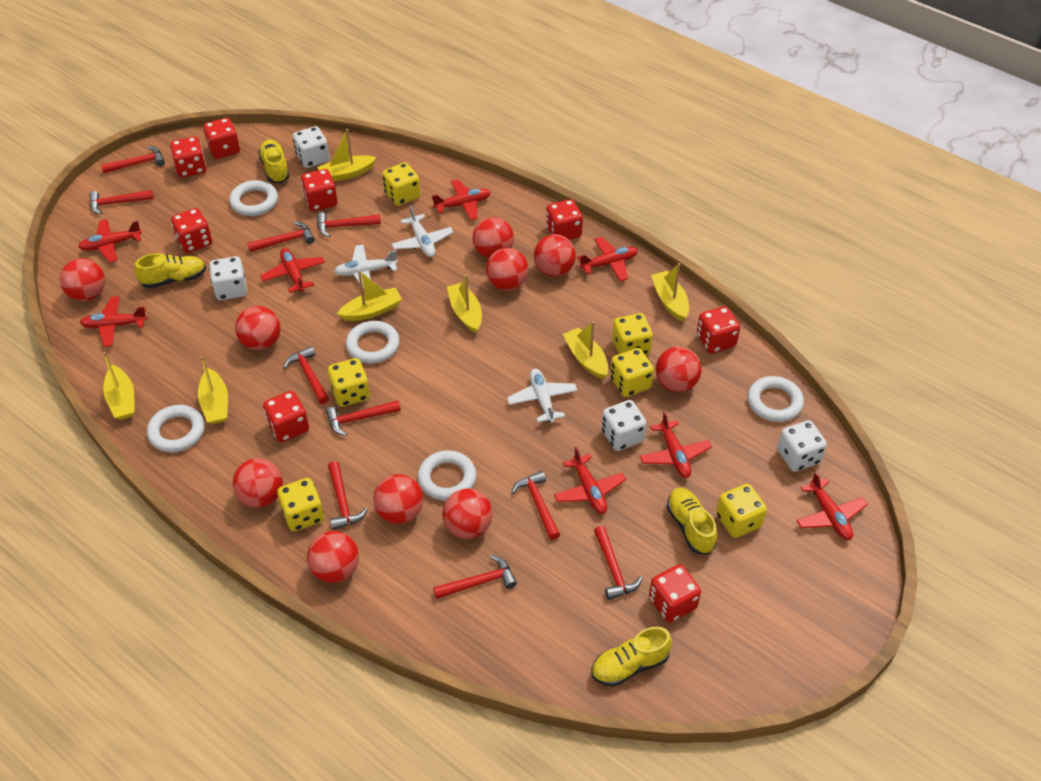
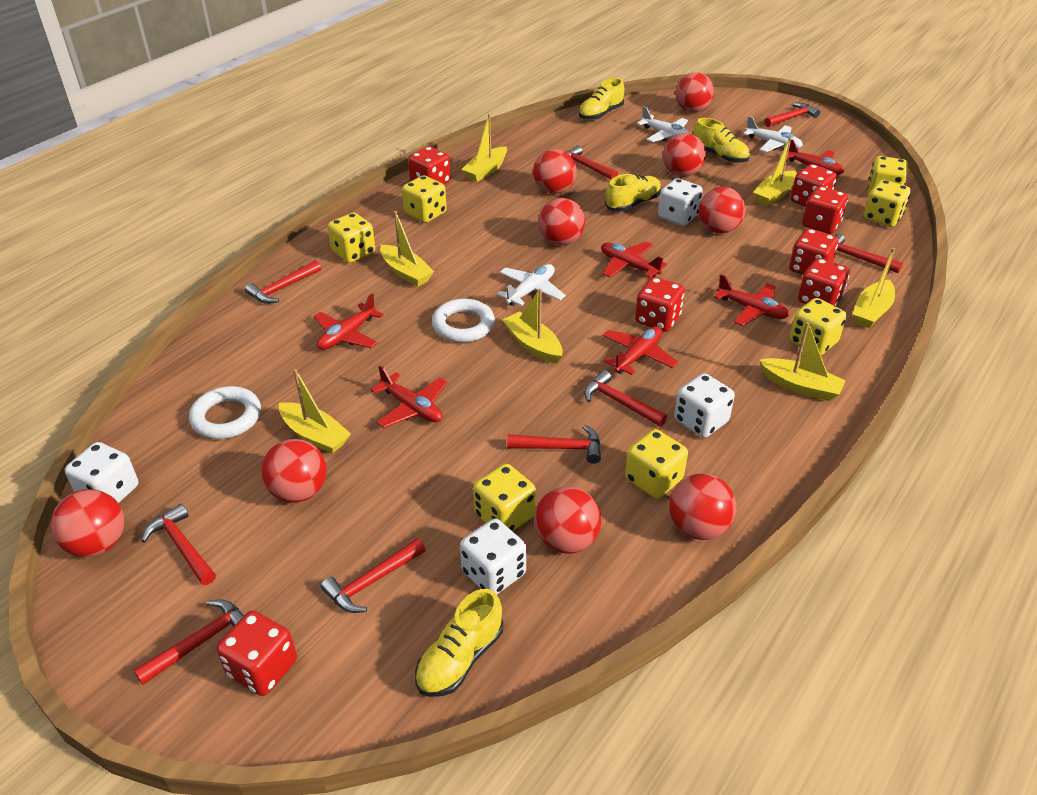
red ball: [60,258,105,301] [233,458,283,508] [235,306,281,350] [307,531,359,583] [373,474,423,524] [442,488,493,539] [472,217,514,258] [486,248,529,291] [534,234,576,277] [656,347,702,392] = 10 -> [50,489,125,557] [261,439,326,503] [533,149,576,194] [534,486,601,554] [538,198,585,245] [663,133,706,177] [669,474,737,540] [676,72,714,112] [698,187,745,233] = 9
red dice: [170,137,206,178] [171,208,212,253] [203,118,240,159] [263,391,309,442] [301,169,338,211] [546,199,583,240] [649,564,701,622] [697,306,740,353] = 8 -> [216,610,297,696] [408,146,450,184] [635,277,685,332] [789,228,838,275] [791,164,837,207] [798,258,850,306] [802,186,848,234] = 7
red hammer: [89,190,154,214] [101,146,165,174] [247,221,315,252] [283,346,329,404] [317,212,381,237] [326,400,401,436] [328,461,368,530] [433,555,517,599] [511,471,560,540] [594,526,642,600] = 10 -> [134,599,244,685] [141,504,216,585] [245,260,321,304] [320,538,425,613] [507,425,601,464] [566,146,618,179] [584,370,667,427] [764,103,820,127] [834,234,903,273] = 9
red plane: [79,219,142,263] [80,296,148,347] [260,248,325,293] [432,179,491,221] [554,446,626,514] [577,237,638,282] [640,411,712,478] [796,471,868,540] = 8 -> [313,293,384,350] [370,365,448,428] [601,242,667,278] [603,326,678,375] [714,274,790,326] [787,139,844,175] = 6
white ring: [147,405,205,452] [229,180,278,216] [346,321,400,364] [418,450,476,501] [748,376,804,422] = 5 -> [189,386,261,439] [432,299,495,342] = 2
yellow dice: [277,478,324,532] [328,358,370,407] [382,162,420,206] [610,348,654,397] [612,313,653,355] [716,484,767,538] = 6 -> [328,213,375,263] [402,175,446,223] [473,464,536,531] [625,429,688,499] [789,298,847,355] [864,180,911,227] [868,156,908,195] = 7

